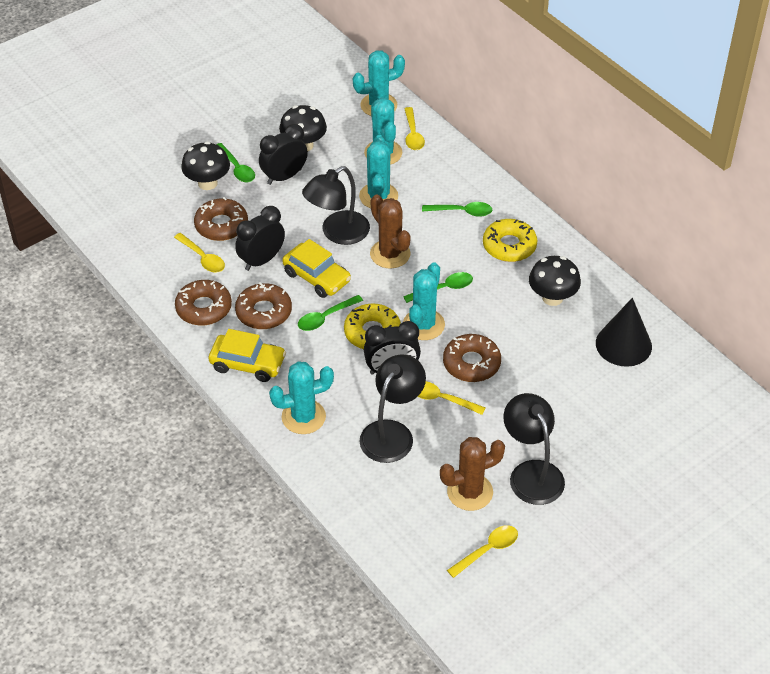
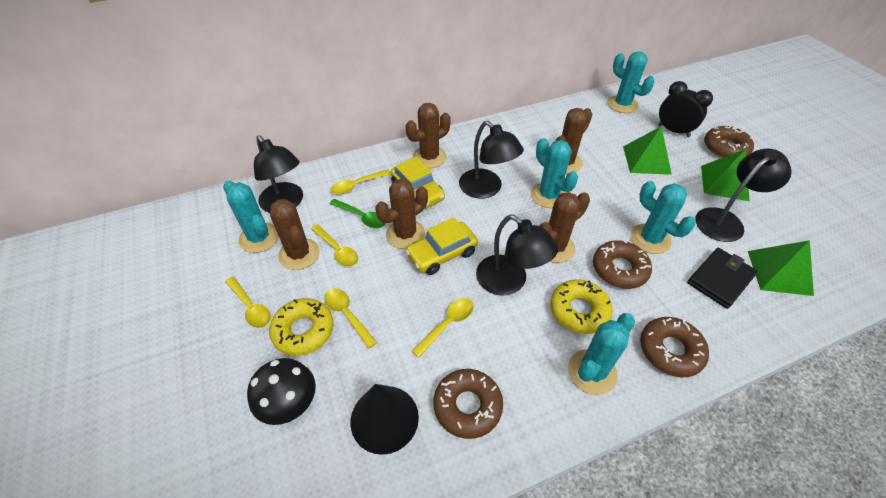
black clock: [235,206,285,271] [259,124,308,185] [364,321,421,375] = 3 -> [658,81,713,137] = 1
black lamp: [302,166,370,245] [359,354,426,463] [503,393,565,505] = 3 -> [254,135,303,213] [459,121,524,198] [476,214,558,296] [695,148,792,242] = 4
black mushroom: [181,141,230,190] [279,105,327,151] [529,256,581,306] = 3 -> [247,358,316,425] = 1
black wallet: none = 0 -> [687,248,758,309] = 1
brown cactus: [370,195,411,268] [440,437,505,511] = 2 -> [270,199,319,270] [375,179,428,249] [406,103,451,168] [539,192,590,263] [556,108,592,174] = 5
green pyramid: none = 0 -> [623,126,672,175] [701,149,749,201] [748,240,814,296] = 3
green spoon: [216,143,255,182] [298,295,363,331] [403,272,473,303] [422,202,492,217] = 4 -> [329,199,386,228] = 1
yellow spoon: [174,233,225,273] [404,107,425,150] [418,381,485,415] [447,525,518,578] = 4 -> [225,276,271,328] [311,224,358,267] [324,288,377,349] [330,169,391,194] [412,298,474,358] = 5

